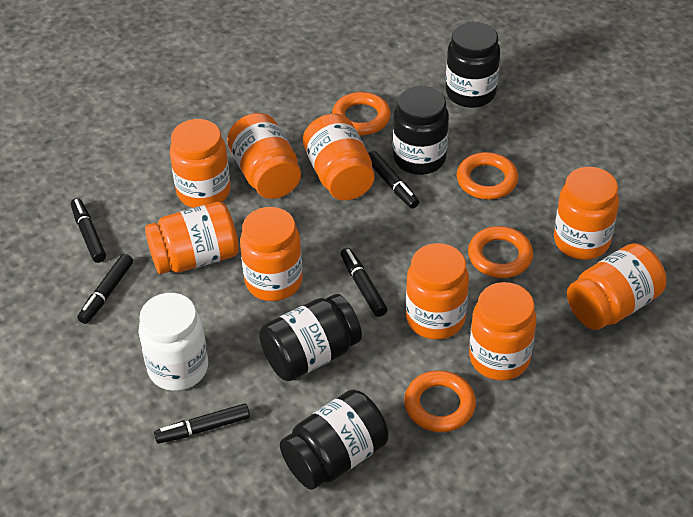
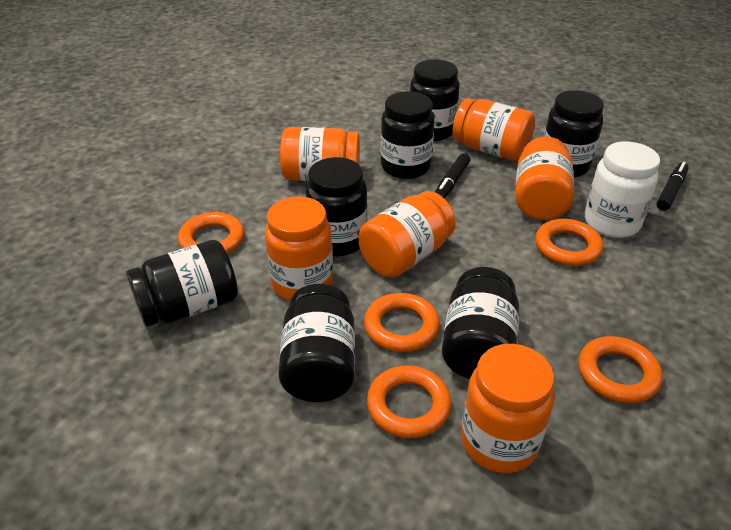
black jar: [259,294,362,381] [280,390,389,490] [393,86,449,175] [446,22,500,108] = 4 -> [126,240,238,326] [278,284,355,402] [306,157,367,256] [381,91,435,179] [410,59,459,141] [442,267,519,379] [544,90,604,178] = 7
black marker: [71,198,106,263] [77,254,133,324] [154,403,250,444] [340,248,387,317] [368,151,419,209] = 5 -> [435,153,470,199] [656,162,689,211] = 2
orange jar: [145,202,239,274] [170,119,231,208] [227,113,301,199] [240,207,303,301] [303,114,375,201] [406,243,469,340] [469,282,537,380] [554,167,619,260] [567,243,666,330] = 9 -> [265,196,333,301] [280,127,360,181] [358,191,456,278] [452,98,535,161] [461,344,555,473] [515,137,574,220] = 6
orange ring: [332,92,391,136] [404,370,476,432] [457,152,518,200] [468,226,533,278] = 4 -> [178,212,244,254] [364,293,440,352] [367,365,451,438] [535,219,603,266] [579,336,663,403] = 5

